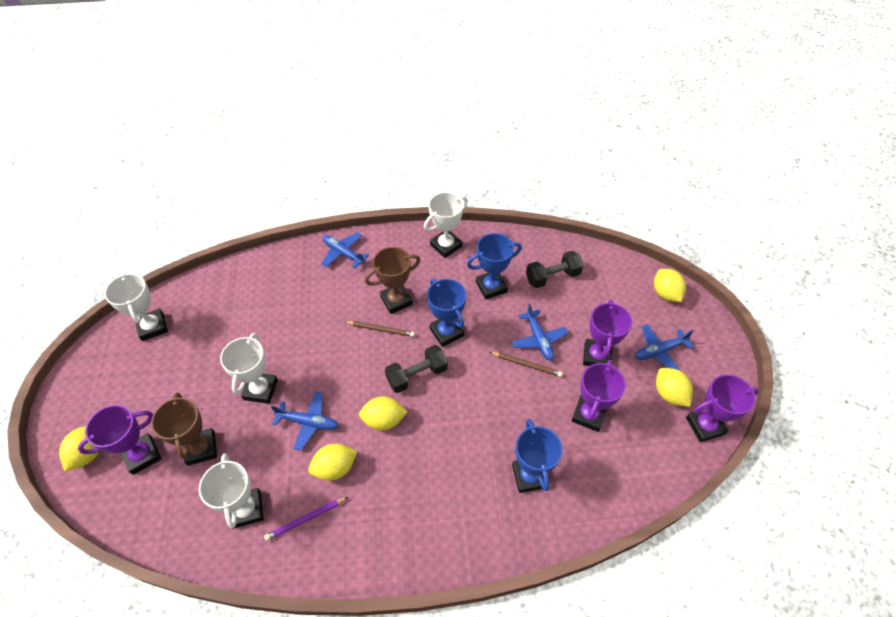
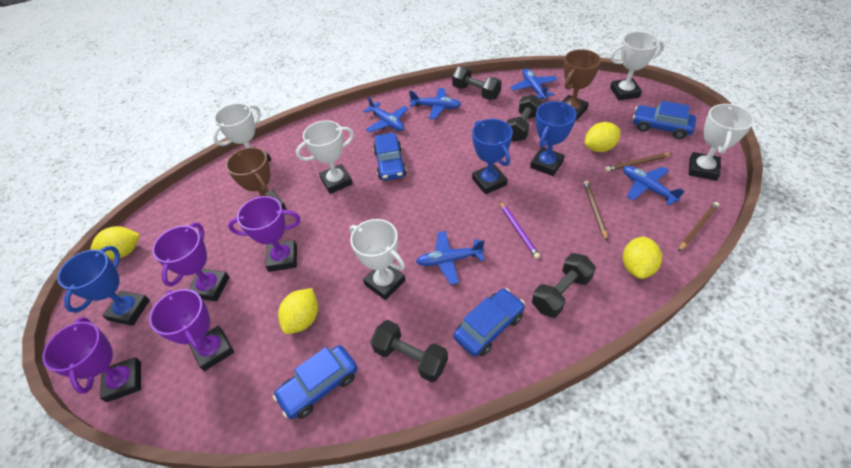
black dumbbell: [385,345,448,393] [526,251,584,288] = 2 -> [370,320,448,382] [452,67,502,100] [507,94,542,142] [532,253,596,318] = 4
blue car: none = 0 -> [273,345,358,419] [373,132,407,181] [454,288,525,357] [633,101,696,139] = 4
blue plane: [271,391,338,451] [321,232,369,268] [512,304,568,361] [635,324,694,371] = 4 -> [363,97,408,132] [409,88,461,119] [416,231,484,285] [510,68,558,100] [623,166,684,206] = 5
brown pencil: [345,321,415,337] [490,352,563,377] = 2 -> [584,181,607,240] [605,153,673,172] [678,202,719,252] = 3
white trophy: [104,273,168,341] [199,453,264,529] [220,333,278,404] [424,192,468,258] = 4 -> [213,103,271,162] [296,120,354,194] [349,219,405,300] [610,31,665,100] [689,104,754,181] = 5
yellow lemon: [59,426,99,472] [308,444,358,481] [359,396,407,430] [654,269,686,302] [656,368,693,407] = 5 -> [90,226,140,259] [278,288,318,334] [585,122,620,152] [623,236,662,279] = 4

